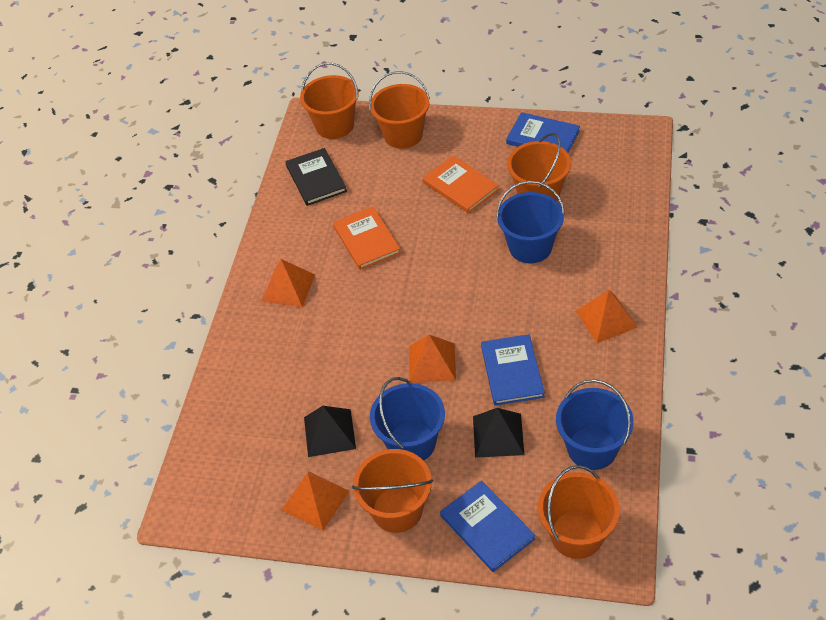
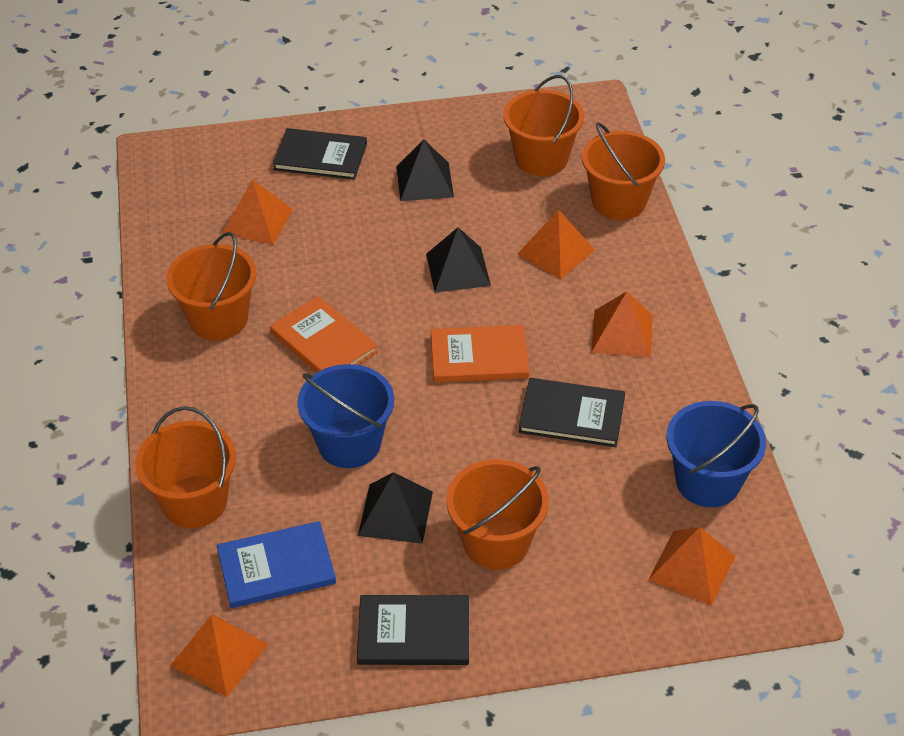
black book: [285,148,347,206] = 1 -> [273,128,367,180] [357,595,469,665] [519,378,625,447] = 3
black pyramid: [304,406,356,457] [473,408,524,458] = 2 -> [358,472,433,544] [396,139,454,201] [426,227,491,293] = 3
blue book: [440,480,535,572] [481,334,545,406] [506,112,580,153] = 3 -> [217,521,336,608] = 1
blue bucket: [370,377,445,461] [496,181,565,263] [556,379,634,470] = 3 -> [297,364,394,468] [666,401,766,507] = 2
orange pyramid: [262,259,315,307] [282,471,350,531] [409,335,456,383] [576,290,638,343] = 4 -> [170,614,268,697] [222,179,293,245] [517,210,595,280] [591,291,653,357] [648,527,735,606] = 5

